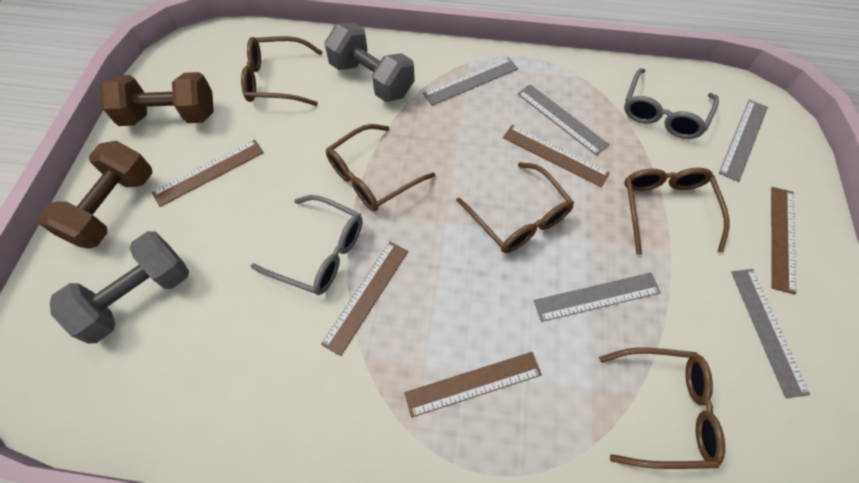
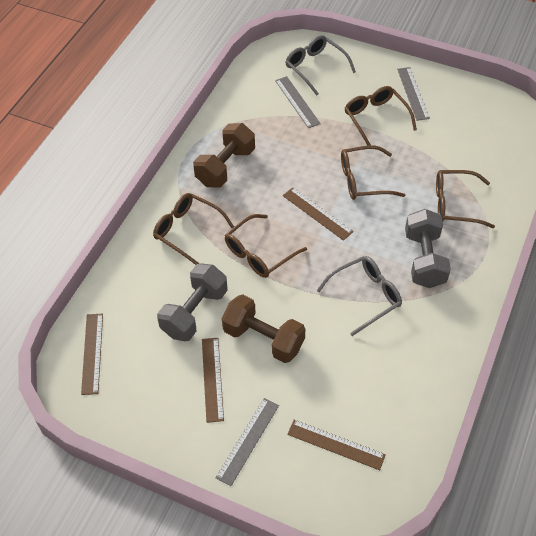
brown ruler: [152,140,264,207] [321,242,408,356] [404,352,542,418] [503,125,610,187] [771,187,796,295] = 5 -> [81,314,103,395] [202,338,224,423] [283,187,353,241] [287,419,386,470] = 4
grey ruler: [423,57,518,106] [517,84,609,156] [534,272,661,322] [719,100,768,182] [731,269,810,398] = 5 -> [215,398,279,486] [275,76,321,128] [397,67,430,121] = 3

